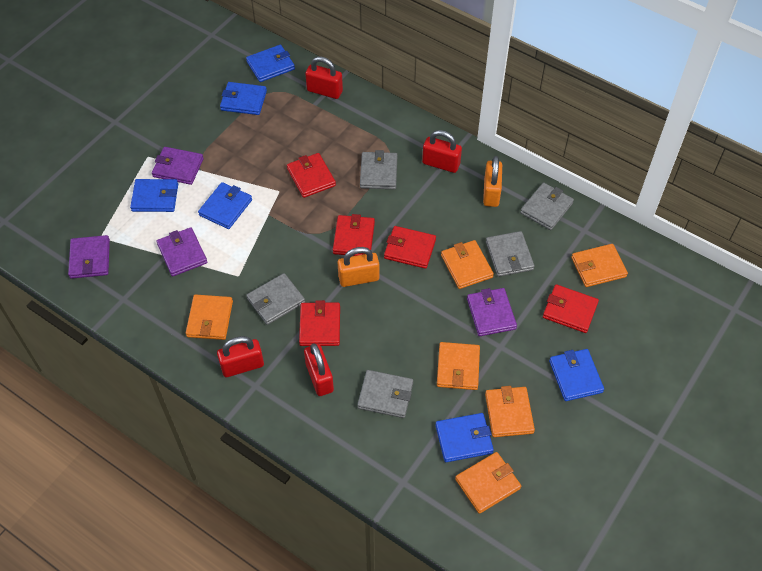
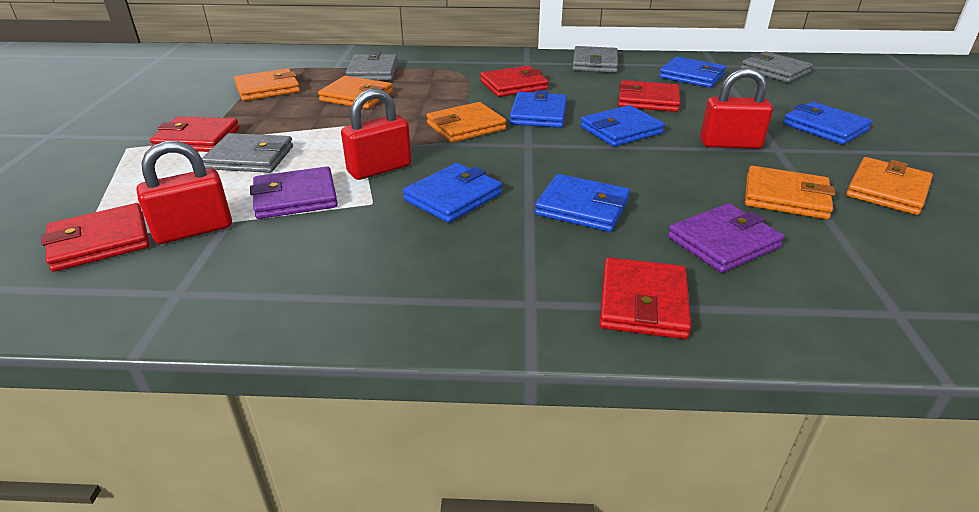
grey wallet: [246,273,305,325] [357,370,413,418] [360,150,397,189] [486,231,535,277] [520,182,574,230] = 5 -> [202,133,293,173] [346,52,398,81] [572,46,618,73] [741,52,813,83] = 4
orange padlock: [338,247,379,287] [483,156,502,207] = 2 -> none = 0
orange wallet: [186,295,233,340] [437,342,480,390] [441,240,494,289] [455,452,521,514] [485,386,535,437] [571,244,628,287] = 6 -> [234,68,300,101] [318,76,393,109] [426,102,506,143] [745,166,835,219] [846,157,933,215] = 5
purple wallet: [68,235,110,279] [152,147,204,185] [157,227,207,277] [467,288,517,336] = 4 -> [250,167,338,219] [668,203,785,273] = 2
red padlock: [217,336,264,377] [304,343,334,396] [305,56,343,99] [422,130,462,173] = 4 -> [137,141,232,244] [341,89,412,180] [700,68,773,149] = 3

